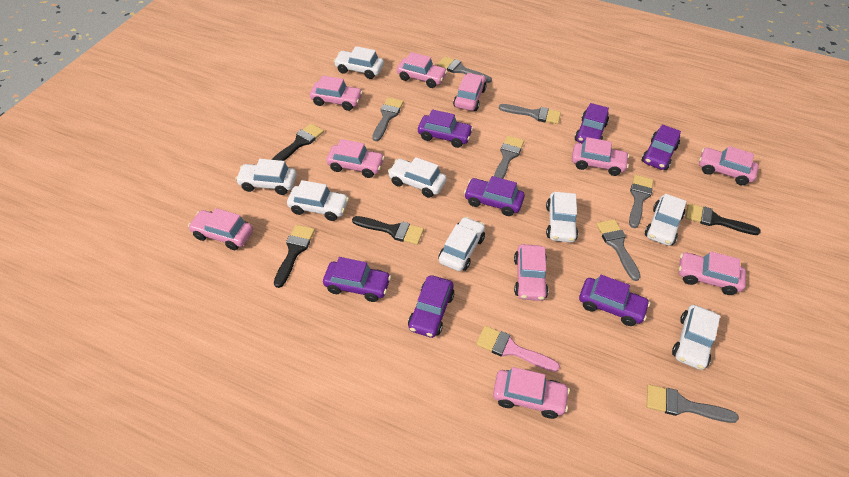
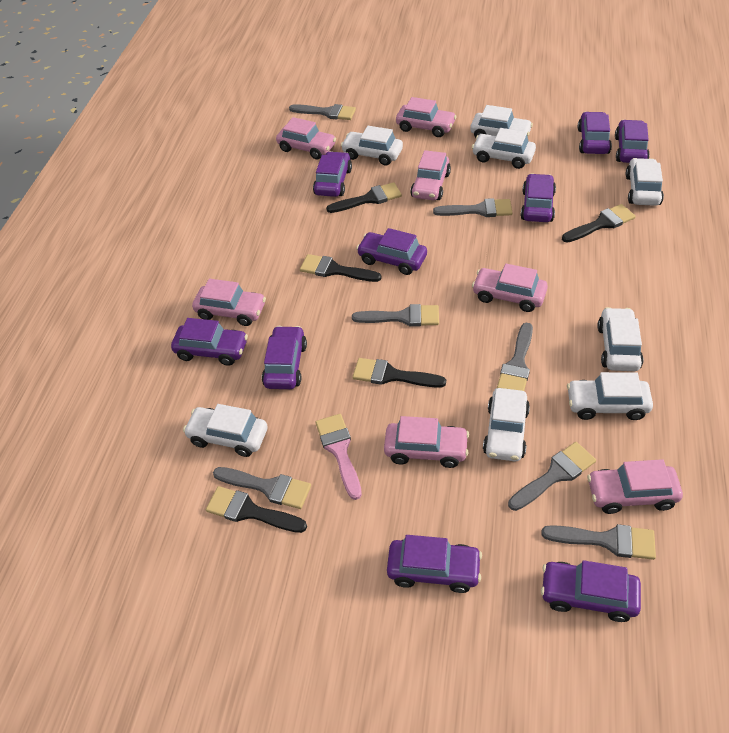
black brush: [272,123,324,161] [274,225,315,288] [352,216,424,245] [686,203,761,235] = 4 -> [206,486,307,533] [300,254,381,282] [326,182,402,213] [353,358,446,388] [562,204,636,243] = 5
pink car: [188,208,253,250] [310,76,363,111] [326,139,385,178] [397,52,448,88] [453,73,487,111] [493,367,570,419] [514,244,548,301] [572,137,629,176] [679,251,746,295] [699,146,759,185] = 10 -> [192,279,266,326] [276,117,336,159] [384,416,469,468] [396,97,457,137] [410,150,451,200] [472,264,548,312] [587,459,683,514] = 7
purple car: [323,257,391,302] [408,275,454,338] [418,109,473,148] [464,176,525,216] [575,103,609,144] [579,275,650,326] [642,124,681,170] = 7 -> [171,318,248,366] [262,326,307,389] [313,151,352,197] [356,228,427,275] [387,535,482,593] [520,173,556,222] [541,560,641,622] [578,112,612,154] [615,120,650,163] = 9

